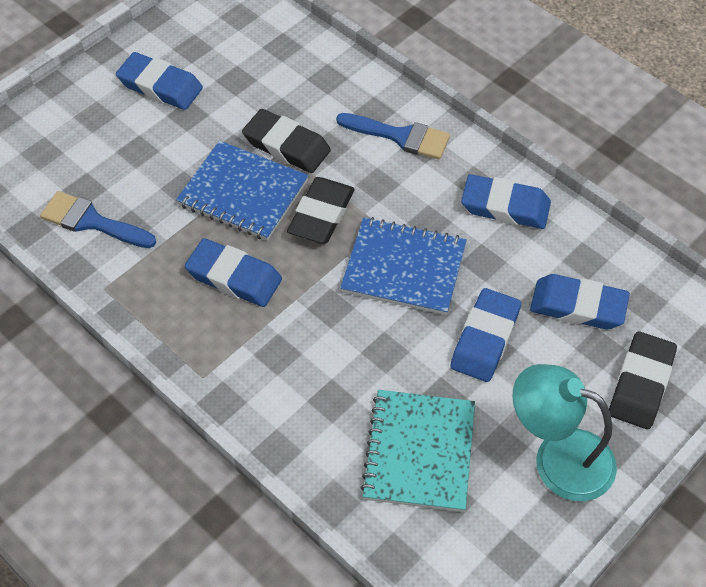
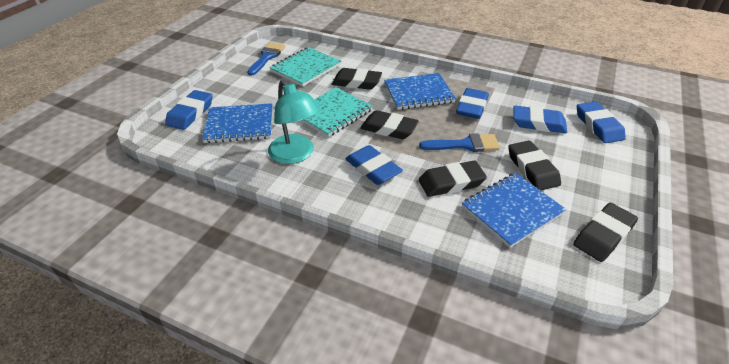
black eraser: [242,109,331,173] [287,177,355,244] [609,331,677,429] = 3 -> [332,68,382,90] [360,110,419,139] [419,161,487,197] [508,141,561,190] [573,203,638,262] = 5
blue notebook: [176,141,309,241] [340,217,467,315] = 2 -> [202,103,273,143] [384,73,456,110] [462,173,567,248] = 3
turquoise notebook: [361,390,475,512] = 1 -> [270,47,341,87] [300,87,373,137] = 2

